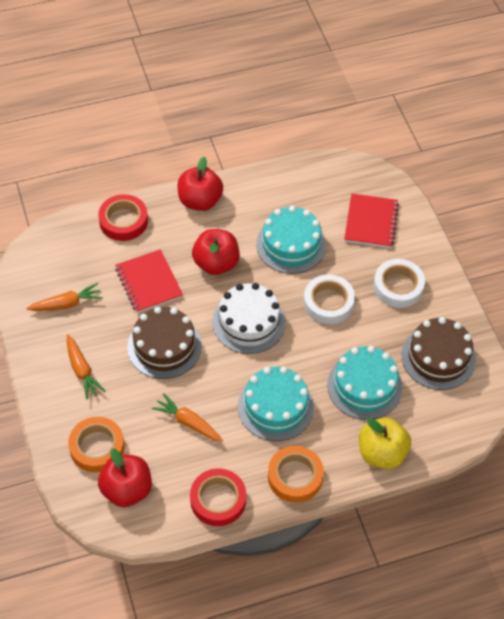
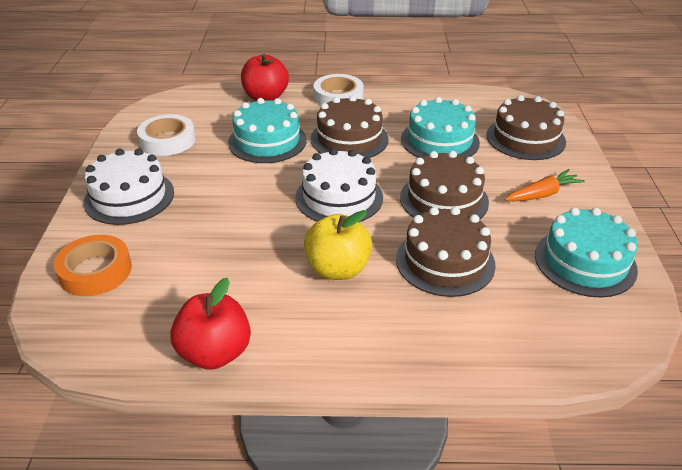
brown cake: [127,307,202,379] [402,317,476,390] = 2 -> [311,95,388,158] [396,207,496,297] [400,151,489,219] [486,95,566,160] = 4
orange carrot: [26,283,103,311] [67,334,105,399] [152,393,223,442] = 3 -> [505,169,585,201] = 1
orange tape: [68,417,125,472] [268,446,324,503] = 2 -> [54,235,132,296] = 1
red apple: [98,448,152,507] [178,157,223,211] [192,229,240,275] = 3 -> [170,278,251,370] [241,54,289,101] = 2
red notebook: [115,249,183,313] [344,193,399,248] = 2 -> none = 0
red tape: [98,194,148,241] [190,468,246,526] = 2 -> none = 0
white cake: [212,283,286,354] = 1 -> [83,148,174,225] [295,148,383,222] = 2

